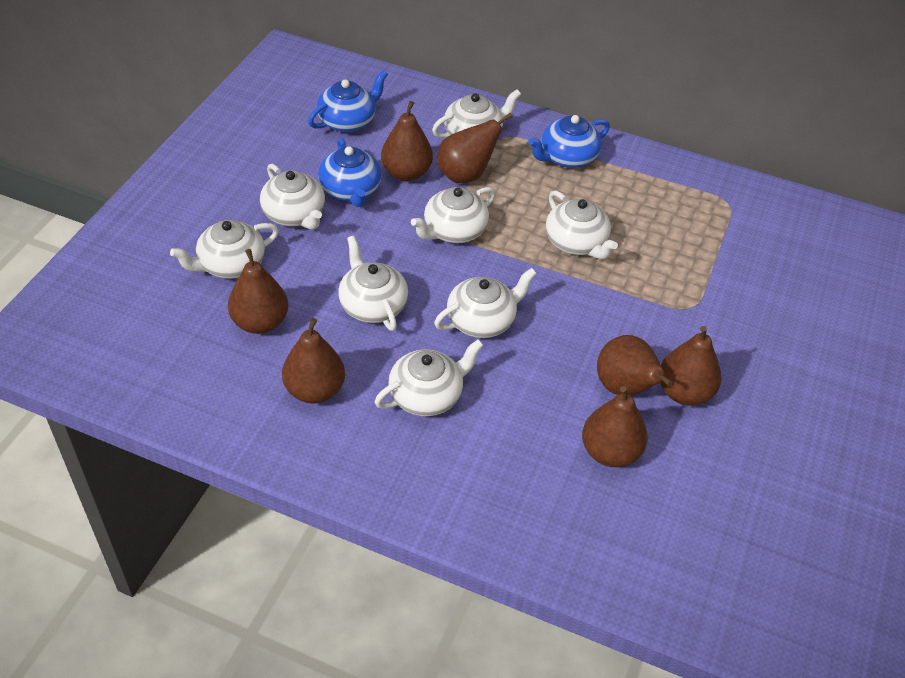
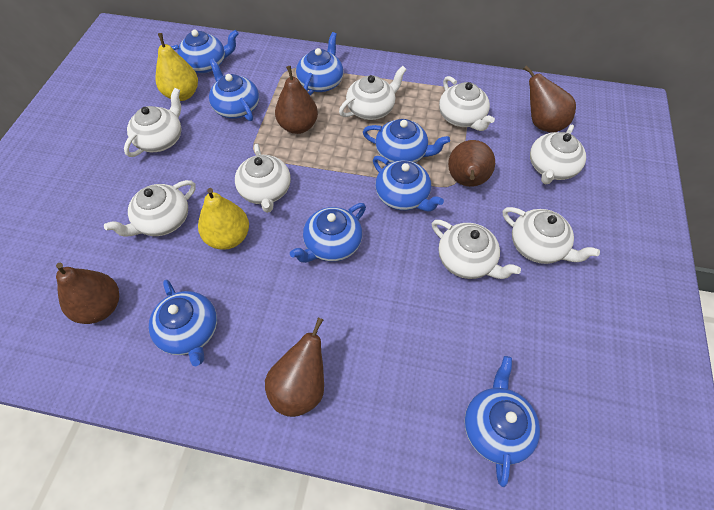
blue teapot: [308,70,388,132] [318,137,382,207] [528,115,610,168] = 3 -> [149,280,217,366] [171,30,239,73] [209,59,259,121] [290,203,366,263] [296,32,343,95] [363,119,450,163] [373,156,444,212] [464,356,540,487] = 8
brown pear: [228,249,288,334] [282,318,345,403] [381,101,433,181] [437,113,512,183] [582,386,648,467] [597,335,673,396] [660,326,722,406] = 7 -> [56,263,119,324] [265,317,324,417] [275,66,318,134] [448,140,495,187] [524,65,576,133] = 5
yellow pear: none = 0 -> [155,33,198,101] [198,188,249,250] = 2

